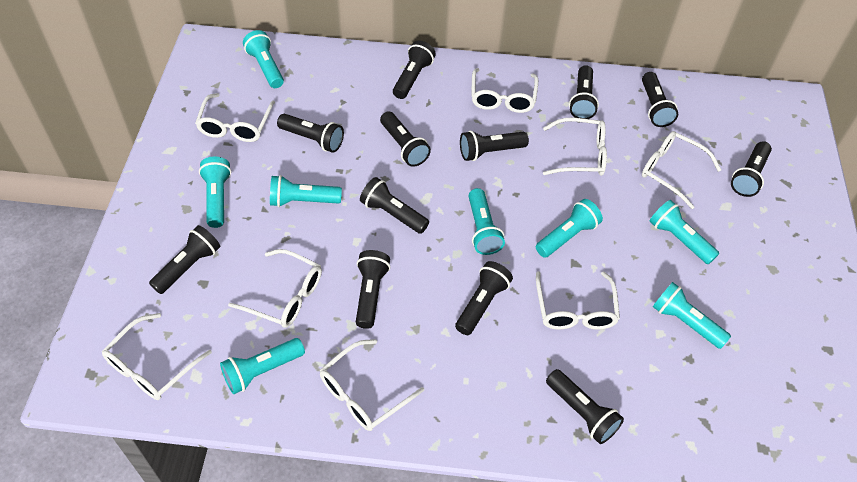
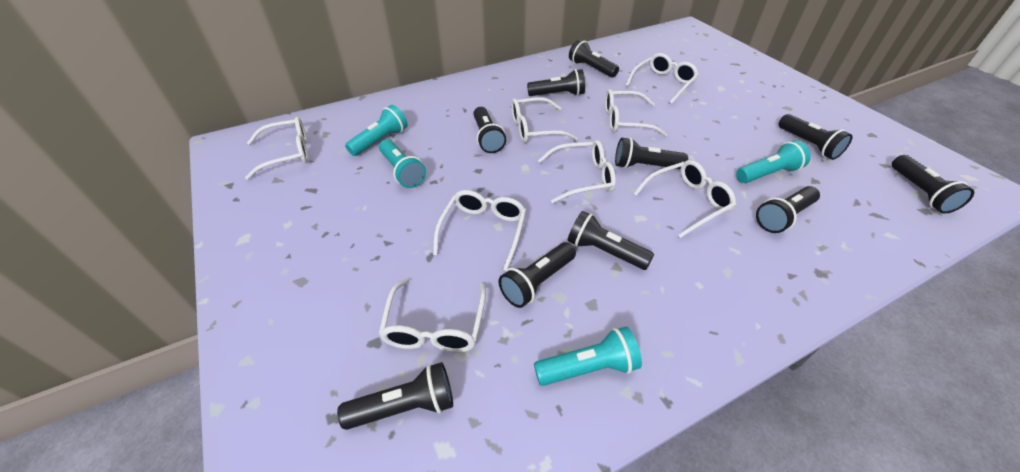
black flashlight: [149,225,220,294] [277,114,344,153] [356,250,390,329] [360,177,429,234] [380,111,431,167] [393,41,436,99] [455,261,513,335] [460,131,529,161] [546,369,624,444] [569,65,599,119] [642,72,678,127] [731,141,772,197] = 12 -> [337,362,453,430] [473,107,506,153] [499,242,576,308] [527,69,585,96] [568,211,654,270] [569,39,619,78] [615,137,688,169] [756,186,820,233] [778,114,853,160] [892,155,974,214] = 10
turquoise flashlight: [199,157,231,228] [220,338,305,394] [243,30,284,88] [270,175,342,207] [469,188,505,255] [536,199,603,258] [650,200,719,264] [653,282,731,349] = 8 -> [345,105,408,156] [379,139,426,188] [534,327,642,386] [736,140,811,183] = 4

